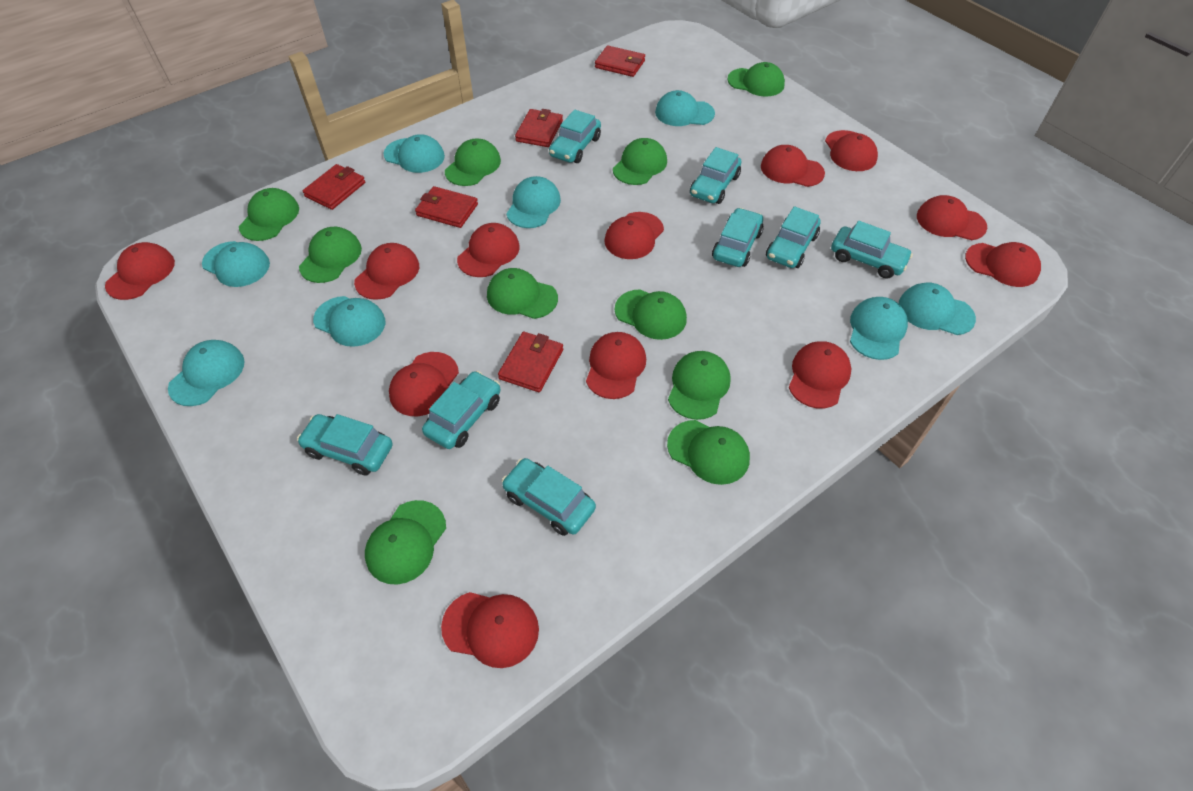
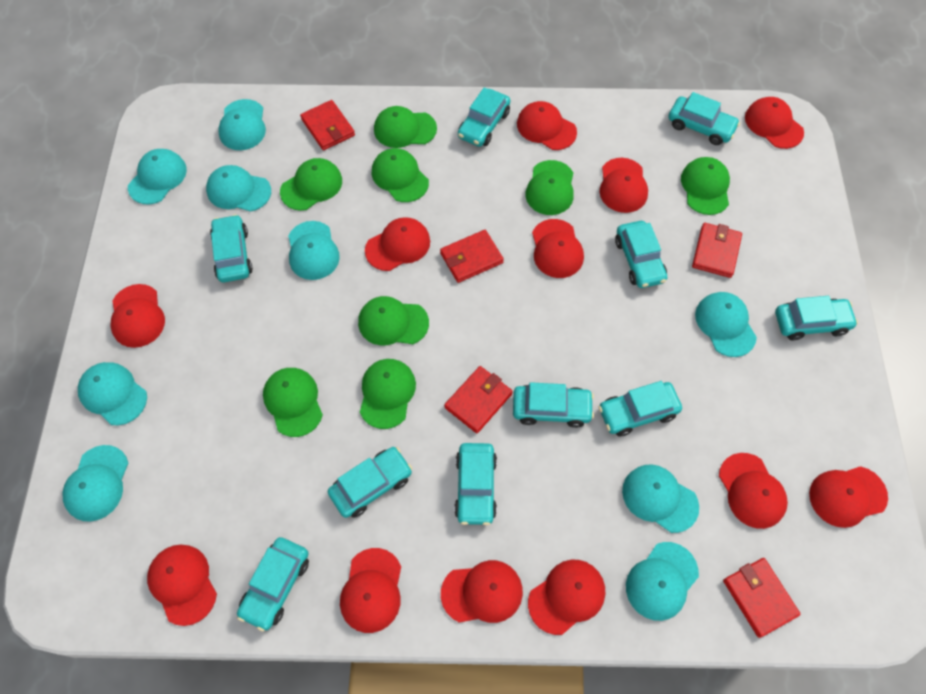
green cap: [239,188,299,241] [299,227,362,283] [365,500,446,585] [445,138,501,186] [487,268,558,319] [613,138,667,185] [615,289,687,340] [667,420,750,485] [668,351,731,420] [727,62,785,97] = 10 -> [263,368,323,437] [280,158,342,211] [358,296,429,345] [360,359,416,429] [372,148,429,202] [374,106,437,148] [525,160,574,215] [681,157,730,215] = 8
turquoise cap: [168,340,245,406] [202,241,270,287] [313,296,385,347] [383,134,445,173] [506,176,561,228] [655,90,715,126] [850,297,908,360] [899,283,976,335] = 8 -> [63,445,128,521] [78,362,147,425] [128,149,187,205] [206,165,271,212] [218,99,266,150] [288,221,340,280] [622,464,699,533] [626,542,699,621] [695,292,757,357] = 9
turquoise car: [297,414,393,476] [422,371,501,449] [502,458,596,536] [549,110,601,163] [690,147,741,204] [712,208,764,267] [766,206,821,268] [831,221,913,279] = 8 -> [210,214,253,282] [237,537,309,631] [328,447,412,518] [454,443,497,525] [458,87,510,147] [513,382,594,428] [599,381,682,436] [615,221,667,288] [668,92,740,145] [775,296,858,340] = 10

